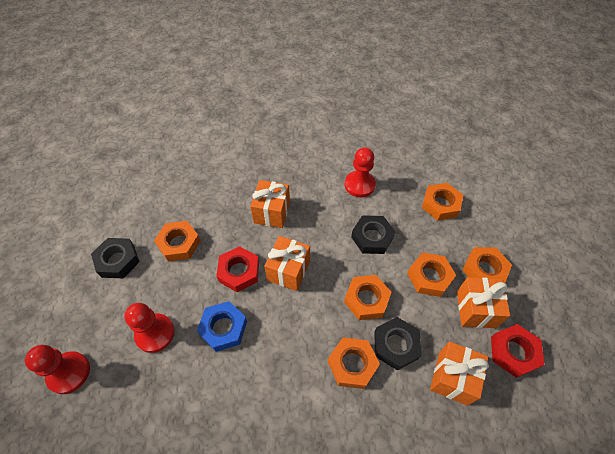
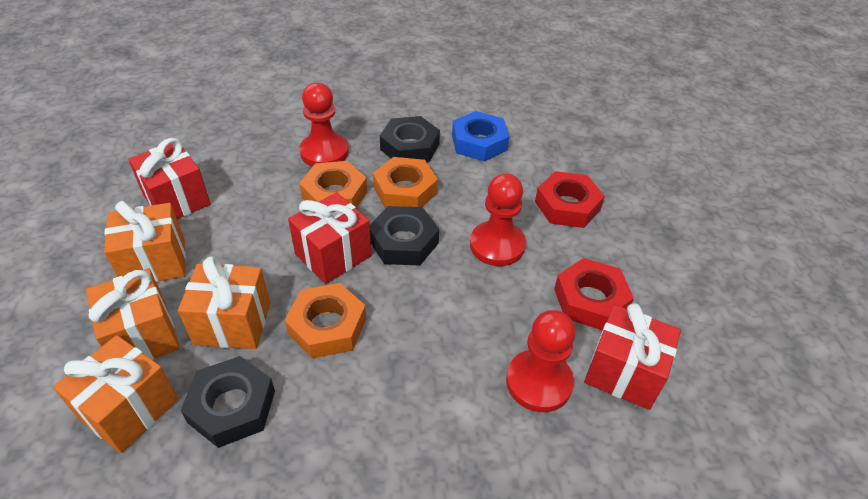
orange nut: [154,221,201,262] [328,337,380,389] [344,275,392,320] [407,253,456,297] [422,183,463,221] [463,247,512,283] = 6 -> [285,283,366,359] [299,161,367,208] [373,157,438,208] = 3
red gift: none = 0 -> [128,138,211,219] [288,192,372,284] [584,303,681,410] = 3

